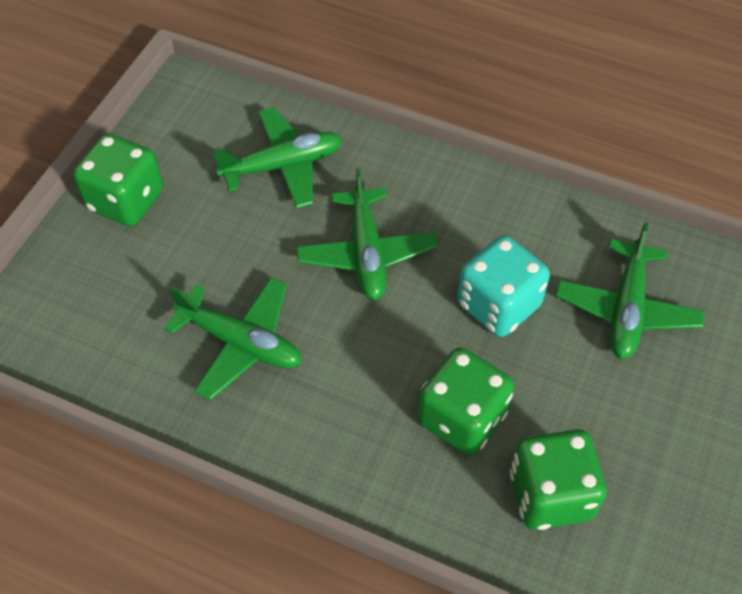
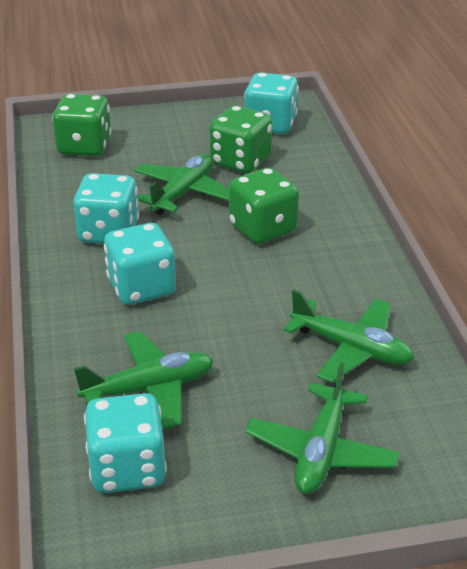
turquoise dice: [457,235,550,337] = 1 -> [73,173,139,244] [84,393,167,493] [104,223,176,305] [244,72,299,134] = 4

